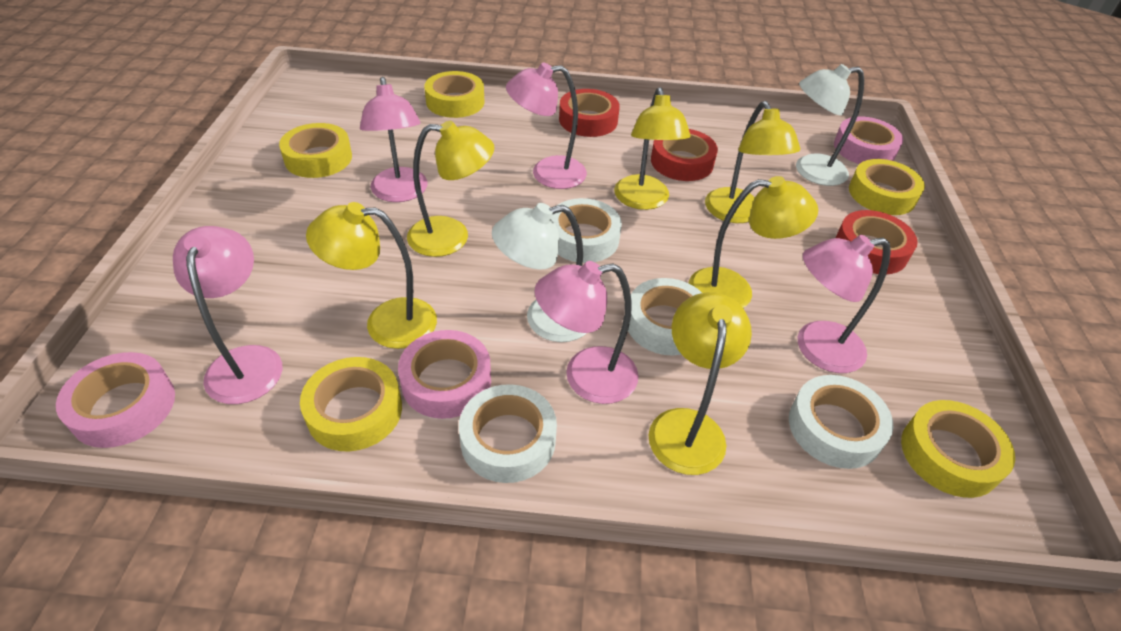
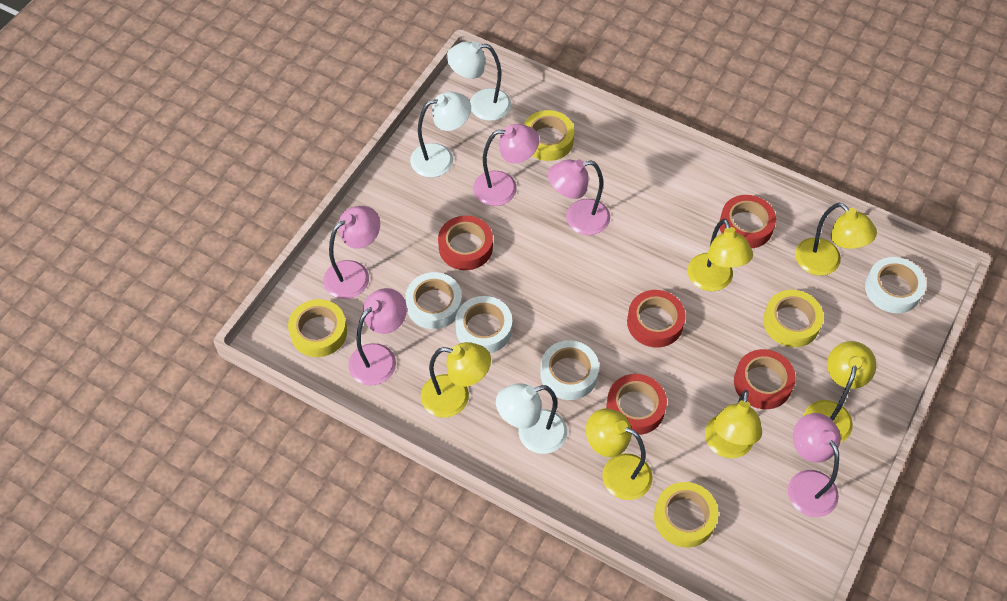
pink tape: [56,352,175,448] [398,330,491,419] [834,116,903,164] = 3 -> none = 0
red tape: [559,89,620,137] [651,129,718,181] [836,210,918,274] = 3 -> [438,216,493,270] [606,374,667,435] [627,290,686,347] [720,195,776,248] [734,349,796,409] = 5
white lamp: [492,203,586,342] [796,64,864,186] = 2 -> [410,92,471,178] [447,41,511,121] [496,383,567,454] = 3
yellow tape: [279,123,352,178] [300,357,402,451] [424,71,484,118] [849,159,925,215] [901,400,1015,498] = 5 -> [288,299,347,357] [524,110,574,161] [654,482,718,548] [763,290,824,347] = 4

